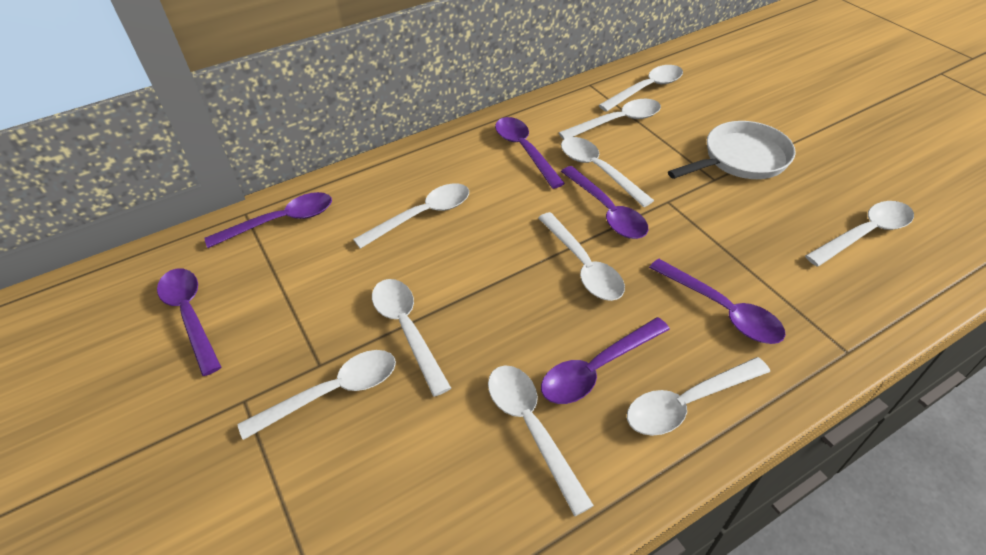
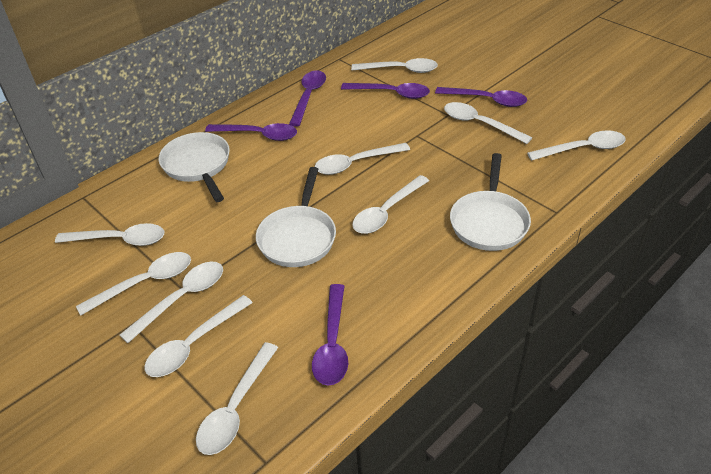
purple spoon: [157,269,221,376] [205,192,332,248] [495,117,565,189] [541,317,670,404] [561,166,648,239] [649,259,786,344] = 6 -> [205,123,297,141] [289,71,326,127] [312,284,348,386] [341,83,430,99] [435,87,527,107] = 5
white pan: [668,121,795,179] = 1 -> [159,132,230,202] [256,167,336,267] [450,153,531,251] = 3

